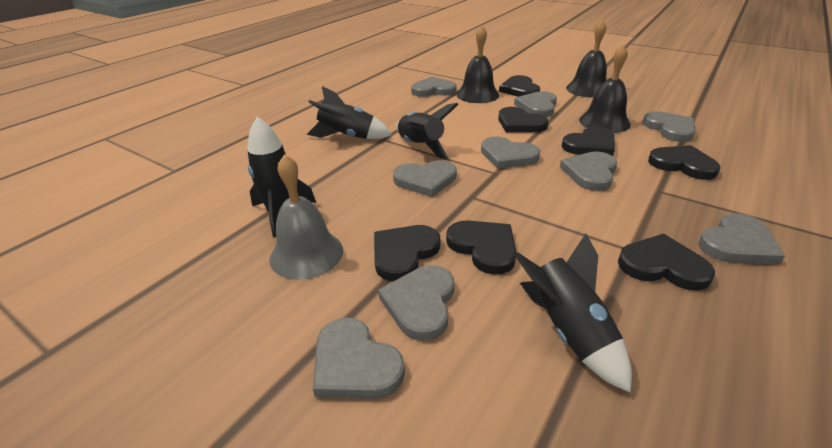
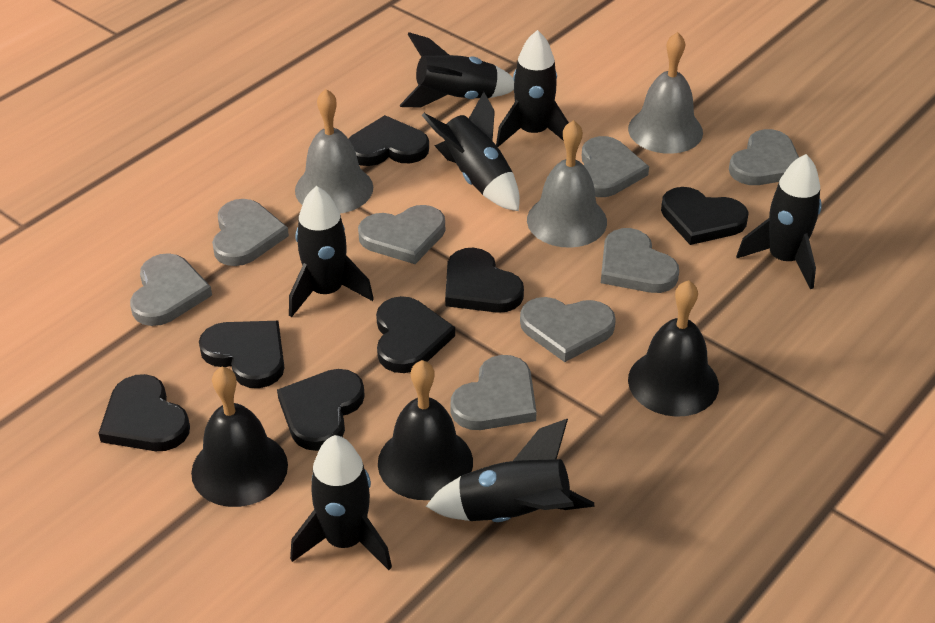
black rocket: [247,117,316,238] [306,86,392,139] [396,103,459,160] [515,233,632,393] = 4 -> [289,186,374,317] [290,435,392,570] [399,32,514,108] [422,92,520,211] [426,419,594,522] [496,30,569,147] [736,154,822,289] = 7
grey bell: [269,154,343,280] = 1 -> [295,89,373,214] [527,120,607,248] [628,32,703,154] = 3
grey heart: [313,317,405,399] [378,265,455,341] [393,160,457,197] [411,77,457,97] [481,136,540,169] [514,91,557,117] [560,151,617,191] [642,111,695,142] [698,213,785,264] = 9 -> [130,253,212,326] [212,199,289,266] [358,205,445,264] [451,355,537,430] [520,297,616,362] [582,136,649,197] [601,228,679,293] [729,129,799,185] = 8

